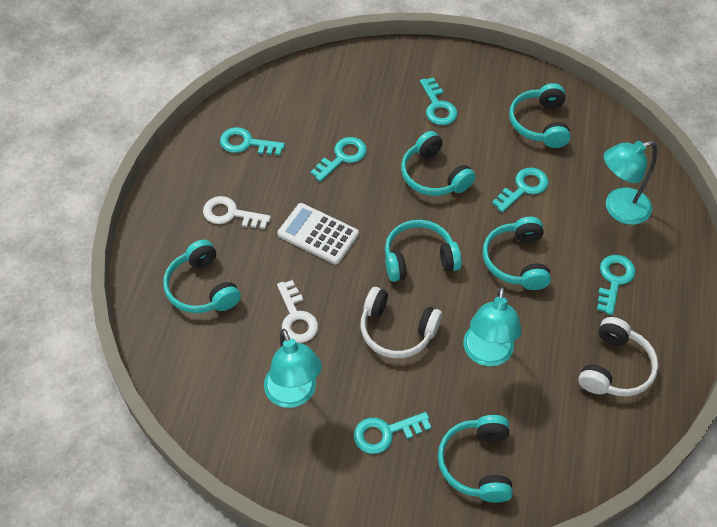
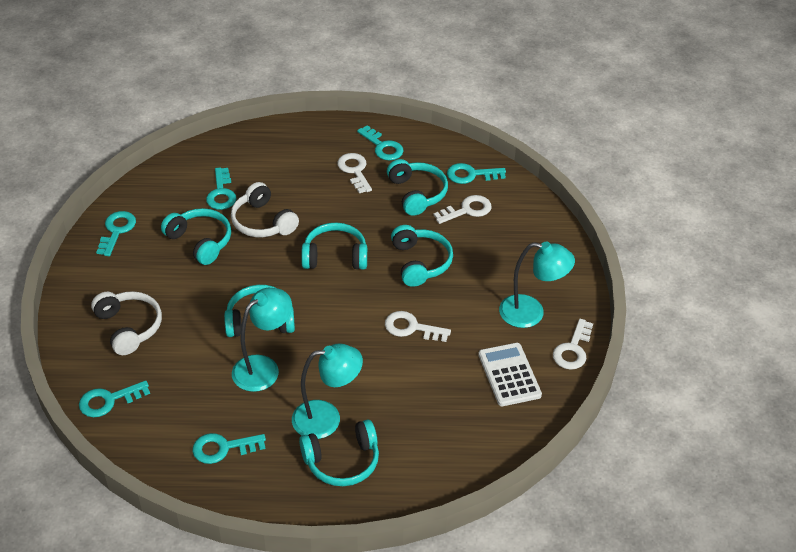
white key: [203,196,271,229] [277,280,318,343] = 2 -> [337,153,372,193] [385,311,451,342] [434,195,492,224] [553,319,593,370] = 4

